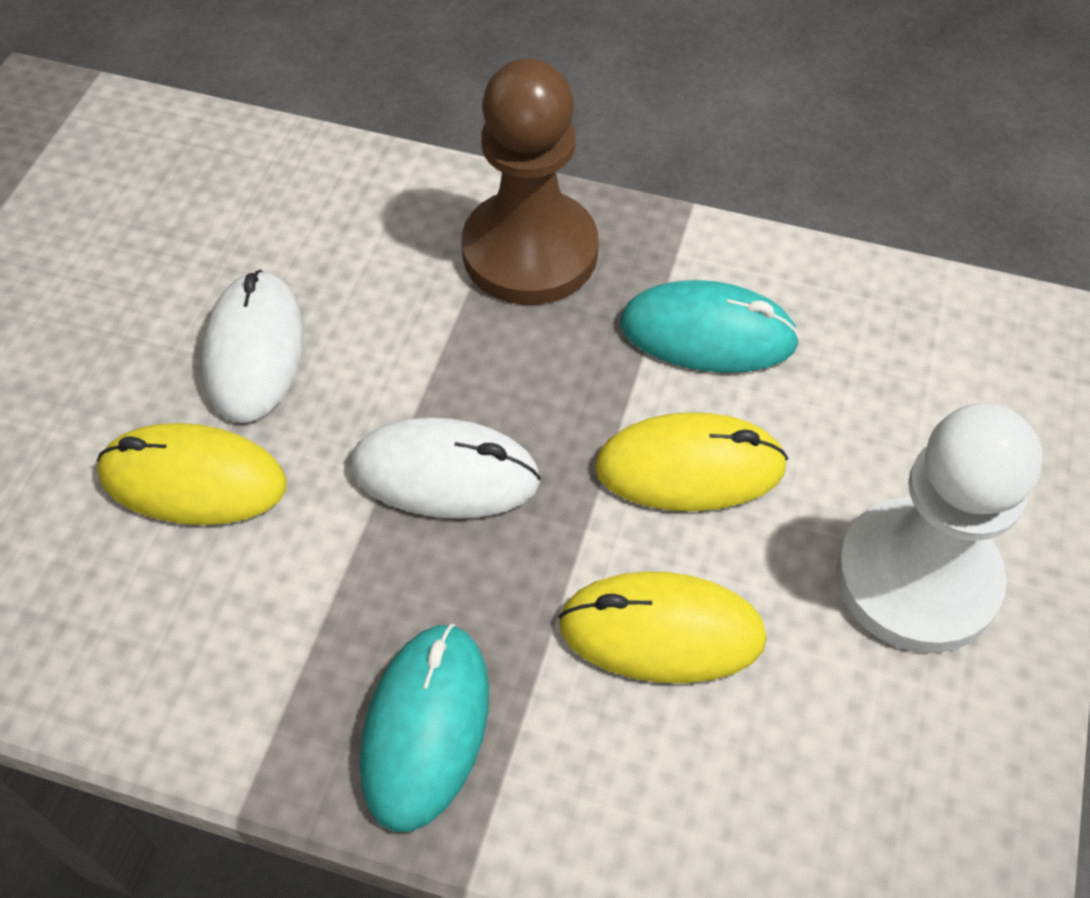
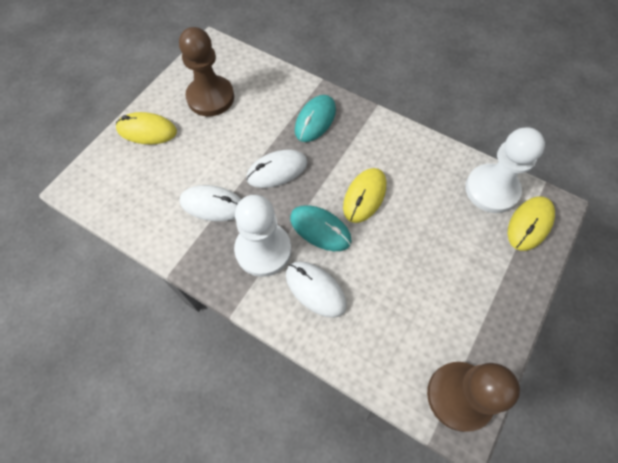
brown pawn: [462,58,599,305] = 1 -> [179,27,234,116] [427,362,520,432] = 2
white mouse: [201,270,304,423] [351,417,541,519] = 2 -> [180,185,241,221] [246,150,308,188] [286,261,347,318] = 3
white pawn: [836,404,1043,653] = 1 -> [234,195,291,277] [465,127,545,213] = 2

